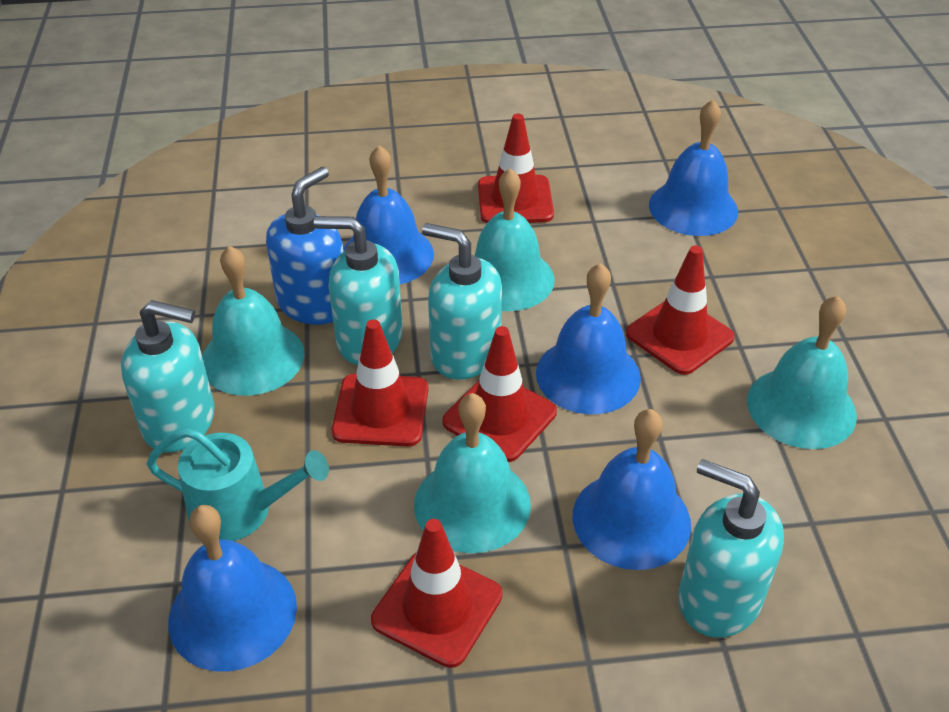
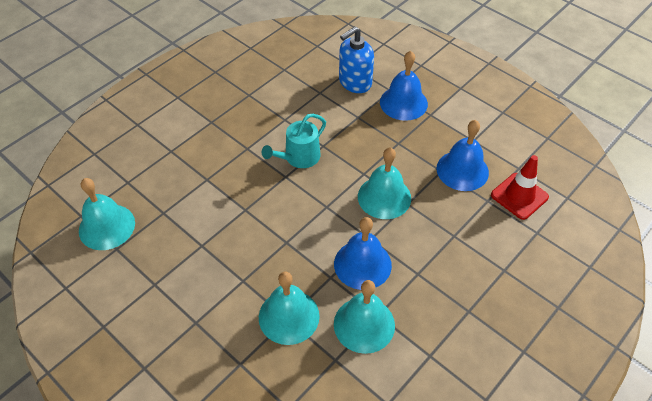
blue bell: [169,505,297,672] [343,145,434,284] [536,263,641,414] [572,409,691,570] [649,100,738,236] = 5 -> [334,217,392,290] [380,51,428,121] [437,120,489,191] = 3
red traffic cone: [332,319,428,447] [371,519,502,668] [442,326,557,462] [478,114,554,223] [626,246,735,375] = 5 -> [491,155,549,220] = 1
turquoise soap dispenser: [121,300,215,452] [314,216,403,365] [422,223,502,380] [678,459,784,638] = 4 -> none = 0

